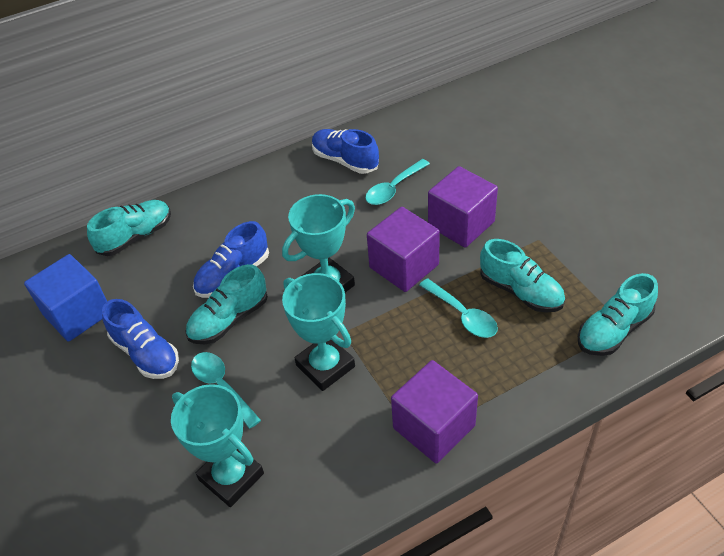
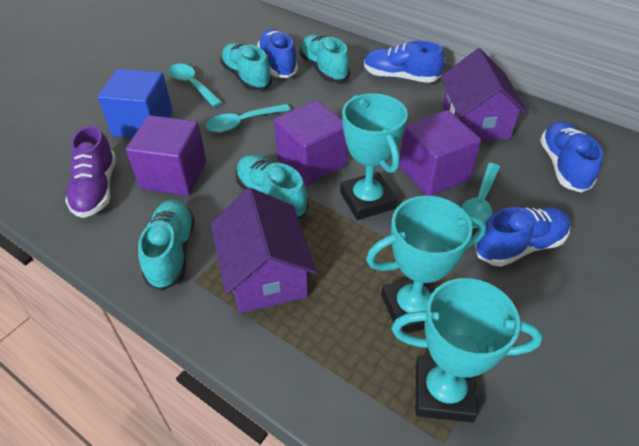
blue shoe: [102,299,179,379] [193,221,269,298] [312,129,379,174] = 3 -> [257,29,298,78] [364,41,445,83] [475,207,571,267] [540,121,603,193] = 4
purple house: none = 0 -> [211,188,317,313] [441,48,528,141] = 2
purple shoe: none = 0 -> [65,125,116,218] = 1

